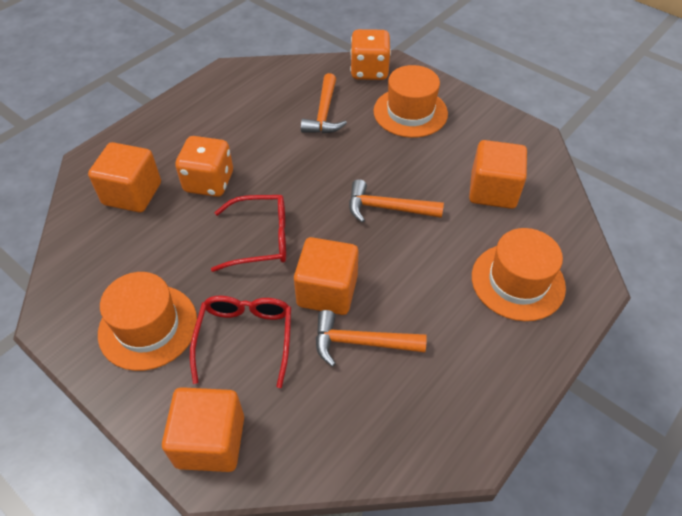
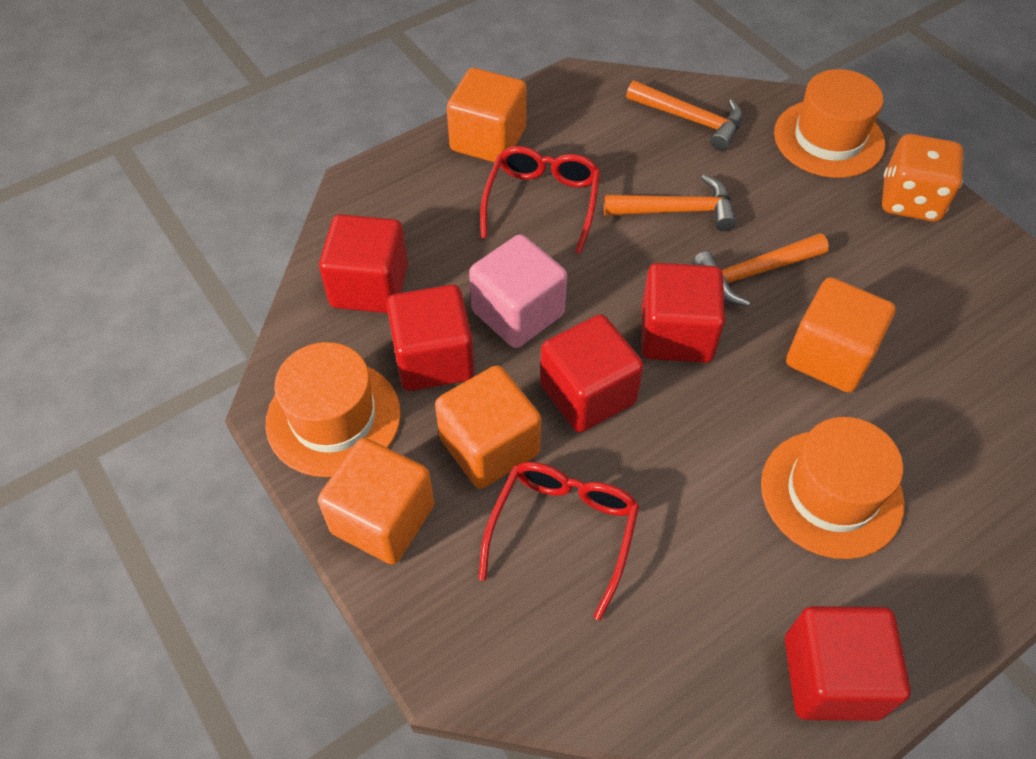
orange dice: [175,136,233,197] [350,29,391,80] = 2 -> [882,134,963,222] = 1
pink cube: none = 0 -> [469,234,567,348] = 1
red cube: none = 0 -> [319,214,408,313] [386,284,475,391] [540,314,644,433] [641,263,725,363] [785,606,911,721] = 5

